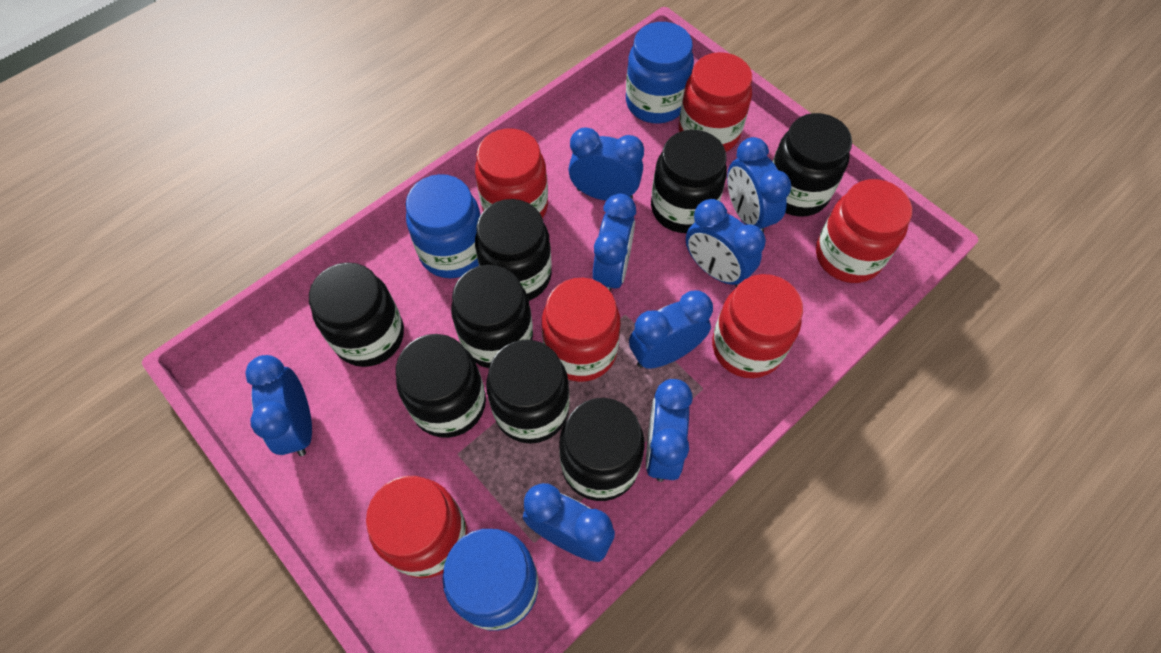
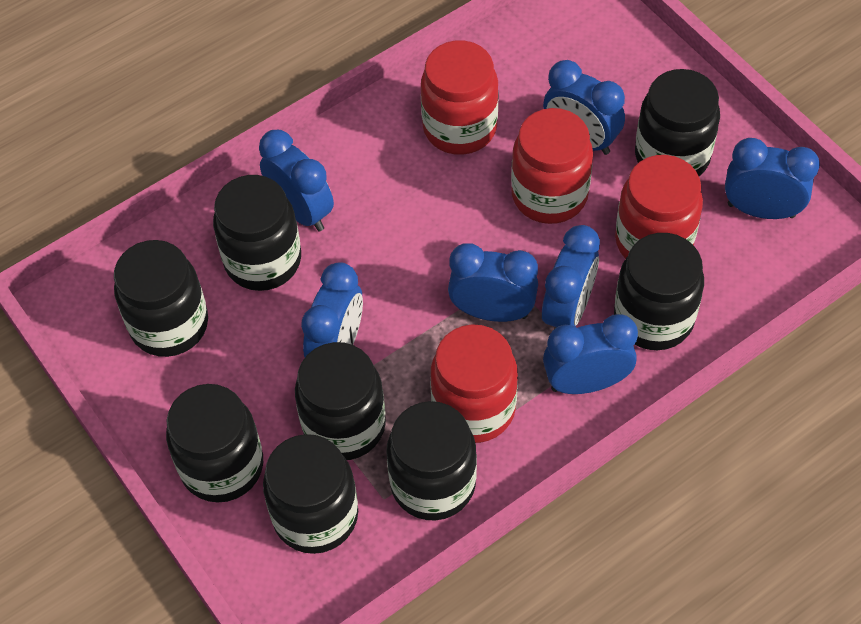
blue clock: [245,355,312,456] [523,483,615,562] [568,127,644,201] [593,194,636,292] [629,290,713,369] [646,379,693,482] [686,199,766,287] [727,137,791,233] = 8 -> [259,130,334,231] [301,262,363,357] [448,243,538,322] [542,225,600,329] [543,60,625,155] [543,314,638,394] [725,138,820,219] = 7
blue jar: [406,174,480,278] [442,529,539,631] [626,22,694,123] = 3 -> none = 0
red jar: [366,476,467,578] [475,128,548,219] [542,278,620,382] [679,52,752,152] [712,274,803,378] [816,179,912,283] = 6 -> [421,40,499,155] [431,324,518,443] [511,108,593,224] [615,155,703,259] = 4

